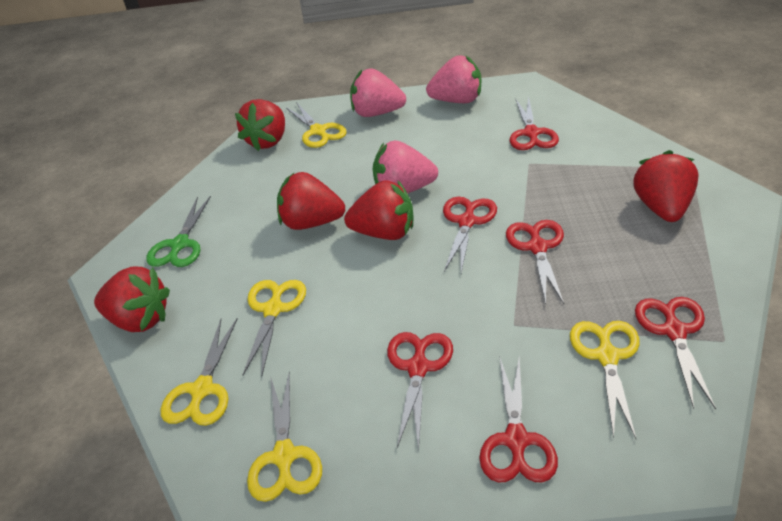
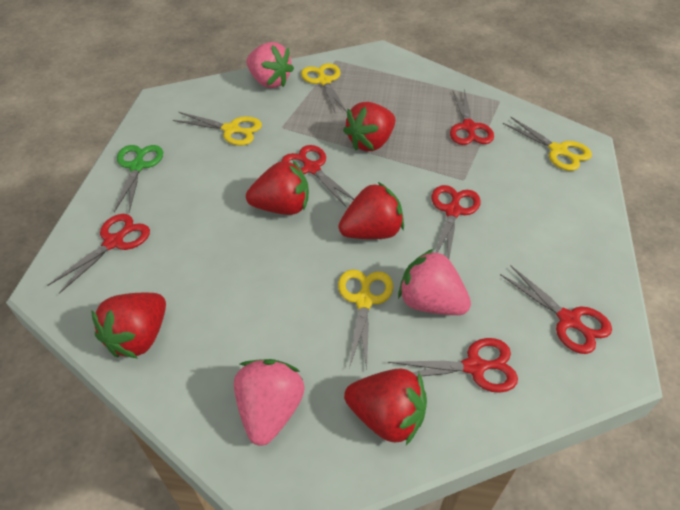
yellow scissors: [161,318,238,426] [243,280,306,375] [247,374,322,502] [286,102,347,148] [570,321,640,439] = 5 -> [173,112,262,146] [301,63,347,114] [338,269,393,370] [503,117,592,171] = 4

